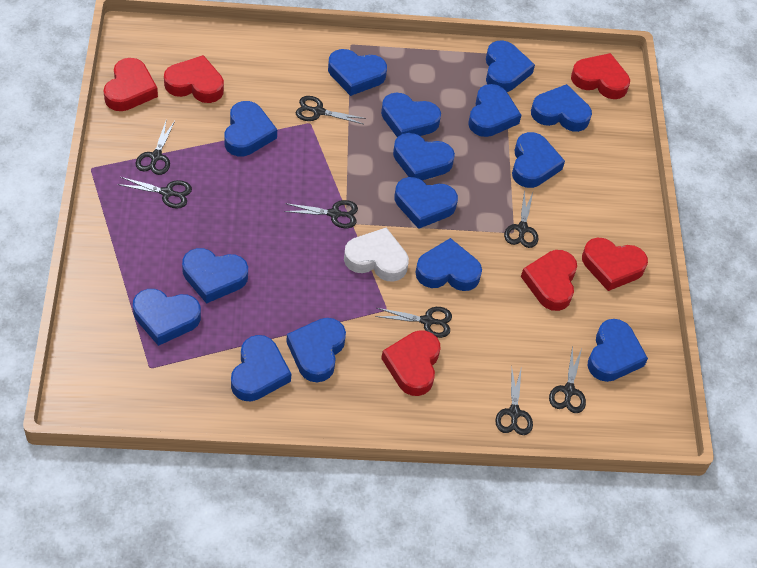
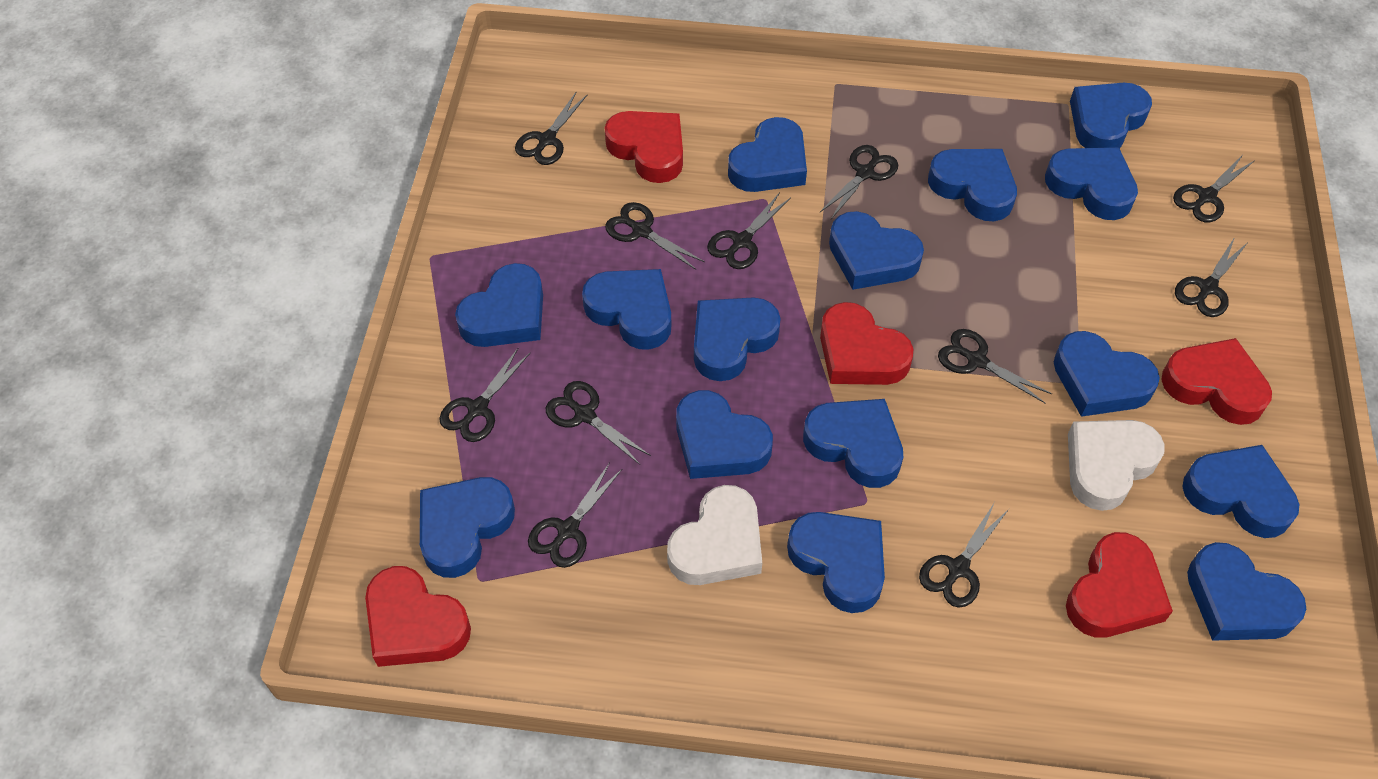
black scissors: [117,177,192,209] [136,121,175,175] [284,200,358,228] [296,96,366,124] [375,307,452,338] [495,366,533,435] [504,190,538,248] [549,345,586,413] = 8 -> [439,347,530,442] [515,92,587,165] [528,463,623,568] [546,381,651,465] [605,202,705,270] [707,193,791,269] [820,145,898,219] [919,502,1009,608] [938,329,1052,403] [1173,155,1254,222] [1175,237,1248,317] = 11
red heart: [104,58,158,111] [164,55,224,103] [381,330,440,396] [521,250,577,311] [571,53,630,99] [582,238,648,291] = 6 -> [365,566,471,667] [605,111,683,183] [820,302,914,385] [1066,532,1173,638] [1161,338,1272,425] = 5
white heart: [344,228,409,282] = 1 -> [667,485,762,585] [1068,420,1165,511] = 2

